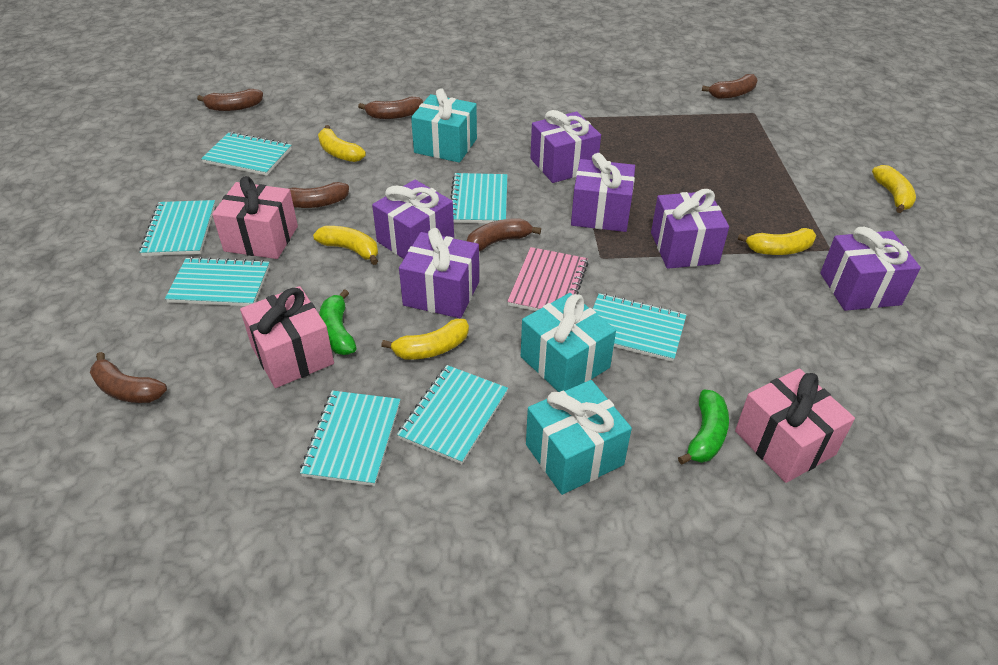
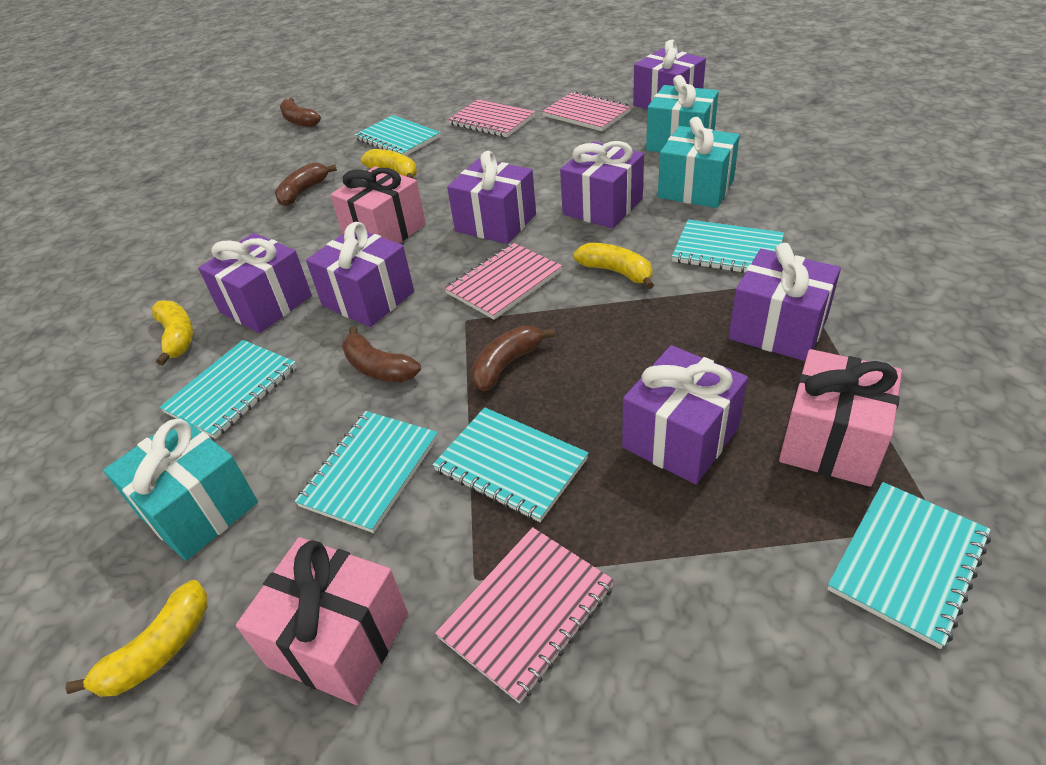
brown banana: [90,352,167,403] [197,89,263,111] [288,182,349,208] [358,97,423,119] [467,218,541,251] [702,74,757,99] = 6 -> [275,163,337,206] [280,98,321,127] [342,326,421,382] [471,325,555,391] = 4
green banana: [319,289,356,355] [678,389,729,465] = 2 -> none = 0
pink notebook: [507,247,588,311] = 1 -> [435,527,615,704] [445,242,562,320] [448,100,535,137] [542,91,631,131] = 4
purple gift: [372,180,454,259] [399,228,479,318] [530,110,601,183] [571,153,635,232] [651,189,729,269] [820,227,921,311] = 6 -> [198,233,312,333] [306,222,414,327] [447,151,536,244] [560,141,644,229] [622,345,748,484] [633,40,706,109] [729,243,841,361] = 7
turquoise notebook: [139,200,216,256] [165,257,270,306] [201,132,292,176] [300,391,400,486] [397,365,508,464] [450,173,507,224] [593,293,687,362] = 7 -> [159,340,297,439] [295,411,438,533] [354,115,440,156] [433,407,589,522] [672,219,784,273] [827,482,991,649] = 6
yellow banana: [313,226,378,265] [318,125,366,162] [381,319,469,360] [738,228,816,255] [872,165,916,213] = 5 -> [65,580,208,697] [151,300,193,365] [361,149,417,178] [573,243,654,289] = 4

